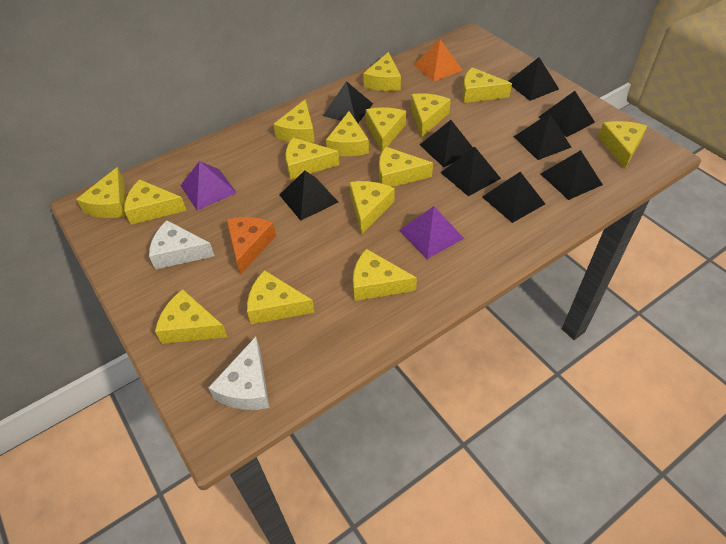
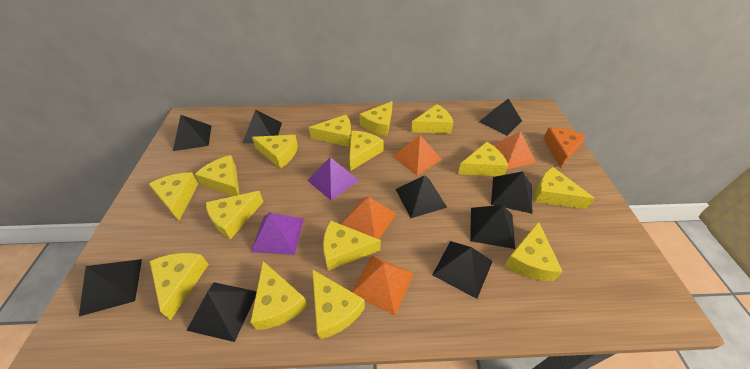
orange pyramid: [414,40,463,82] = 1 -> [341,197,397,239] [352,256,414,316] [393,135,442,176] [492,131,536,169] = 4
white cheese: [149,220,215,269] [208,337,270,410] = 2 -> none = 0

